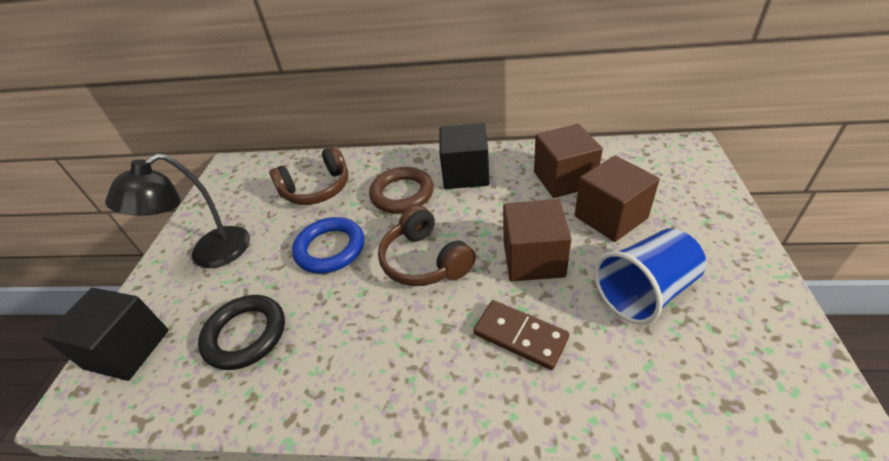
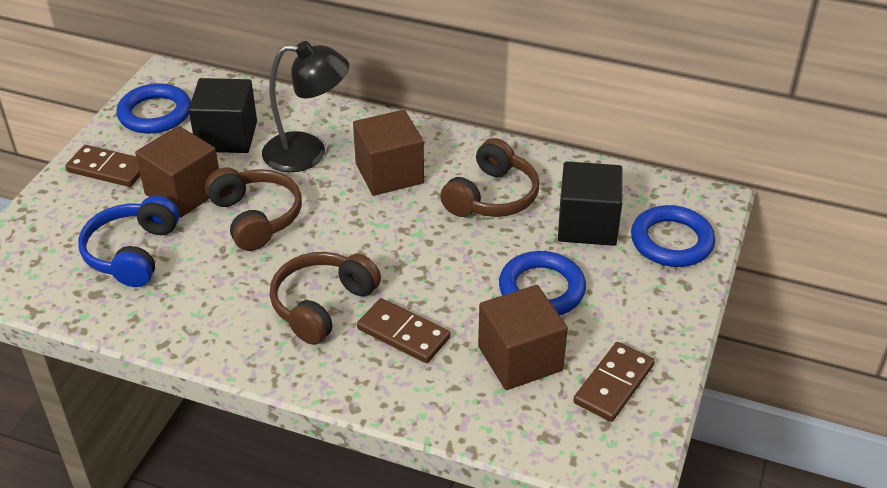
black ring: [198,295,285,370] = 1 -> none = 0
blue cup: [594,228,706,325] = 1 -> none = 0
blue headphones: none = 0 -> [78,196,179,287] = 1
blue ring: [292,217,364,273] = 1 -> [116,83,191,134] [499,251,586,315] [631,205,715,267] = 3
brown domino: [474,300,569,370] = 1 -> [65,145,140,187] [357,298,450,363] [573,342,655,422] = 3
brown headphones: [269,146,348,205] [378,205,476,286] = 2 -> [205,167,302,251] [270,252,381,345] [440,138,540,217] = 3
brown ring: [369,167,434,213] = 1 -> none = 0

